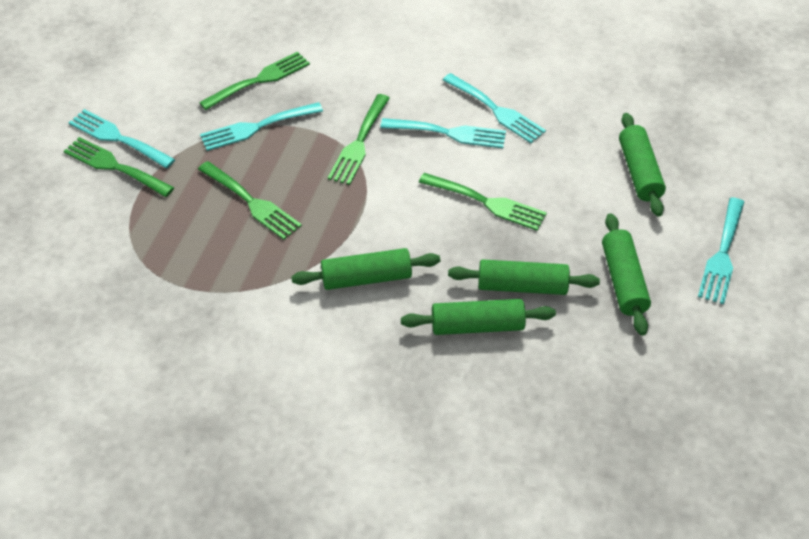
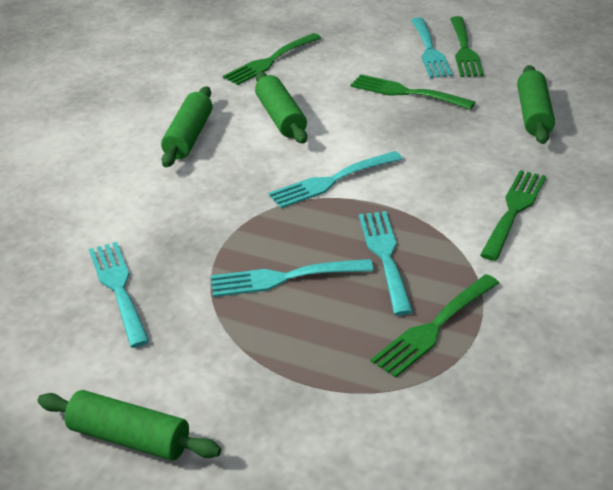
green rolling pin: [291,248,440,290] [401,299,556,335] [448,259,600,295] [602,213,651,336] [619,113,666,217] = 5 -> [38,390,221,461] [161,86,213,167] [255,72,307,144] [517,65,555,144] = 4

